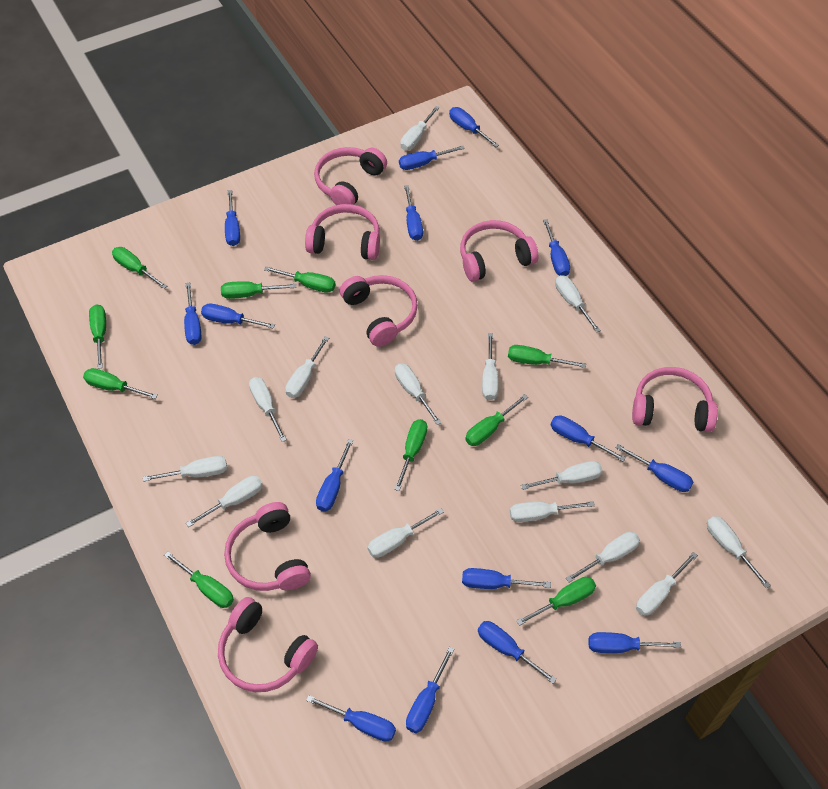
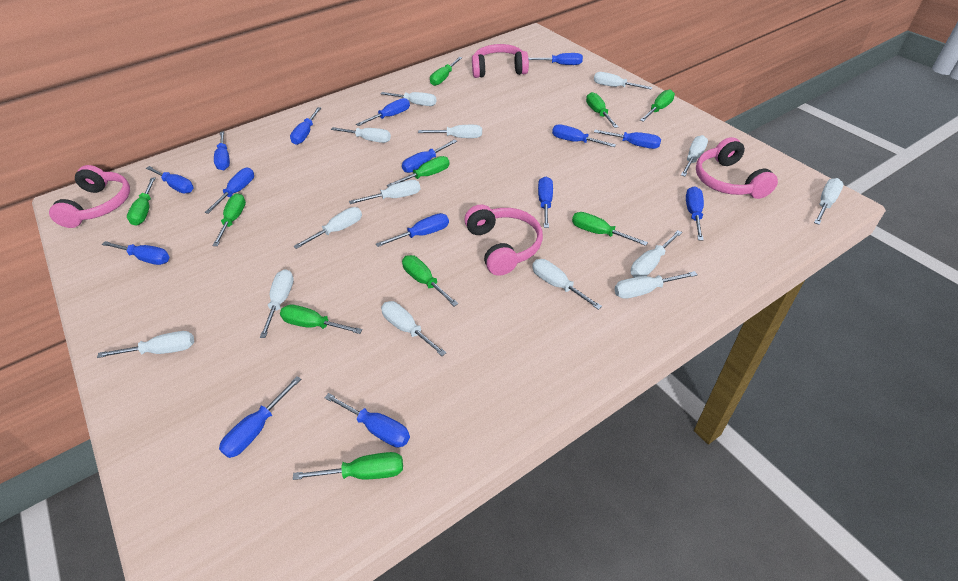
pink headphones: [218,597,318,692] [224,502,311,591] [305,204,380,260] [314,147,387,205] [340,275,418,347] [460,220,539,282] [632,367,718,432] = 7 -> [49,165,130,228] [464,204,543,276] [472,44,529,78] [696,137,778,199] = 4

